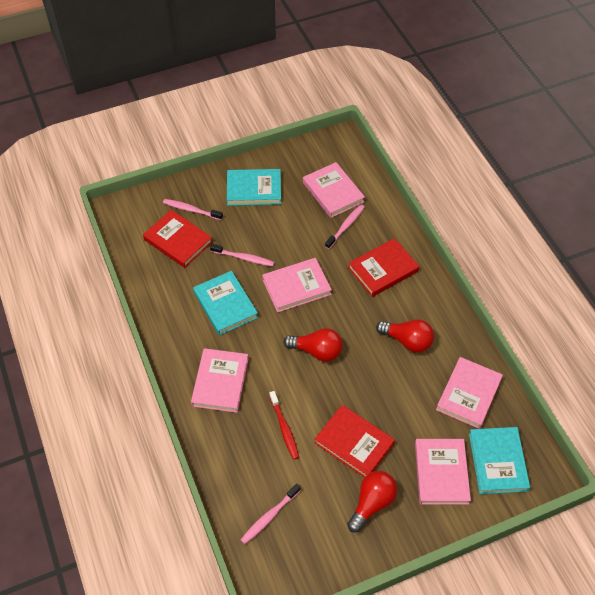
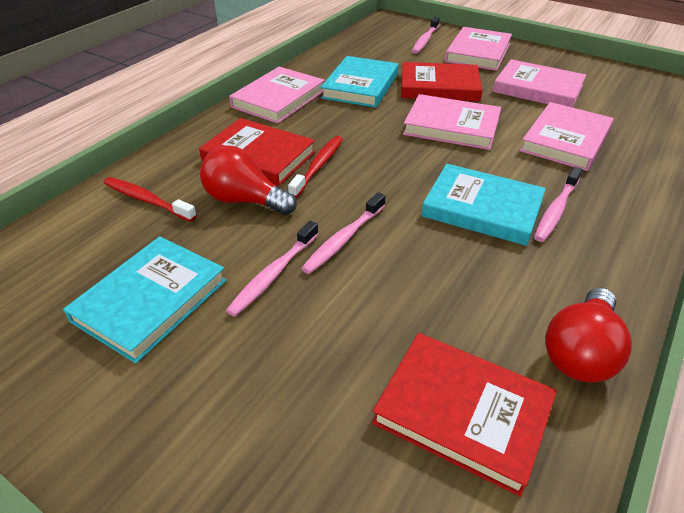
red light bulb: [284,328,343,362] [347,471,397,533] [376,319,434,353] = 3 -> [200,145,297,215] [545,288,632,382] = 2
red toothbrush: [269,391,299,460] = 1 -> [103,177,197,222] [288,136,343,198] = 2

